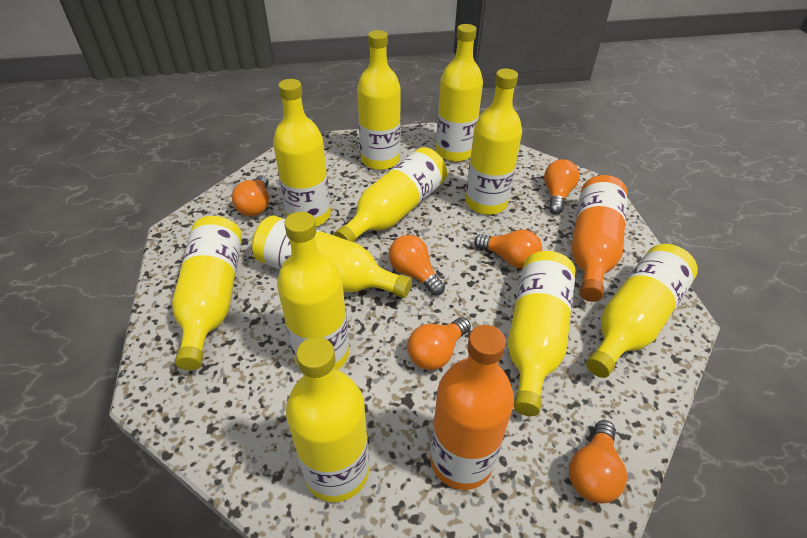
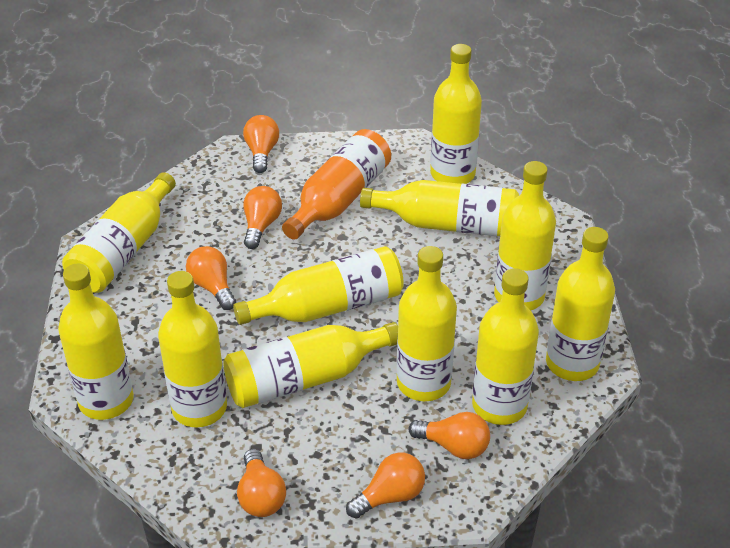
orange bottle: [430,325,514,490] [571,175,627,302] = 2 -> [282,129,391,240] = 1

